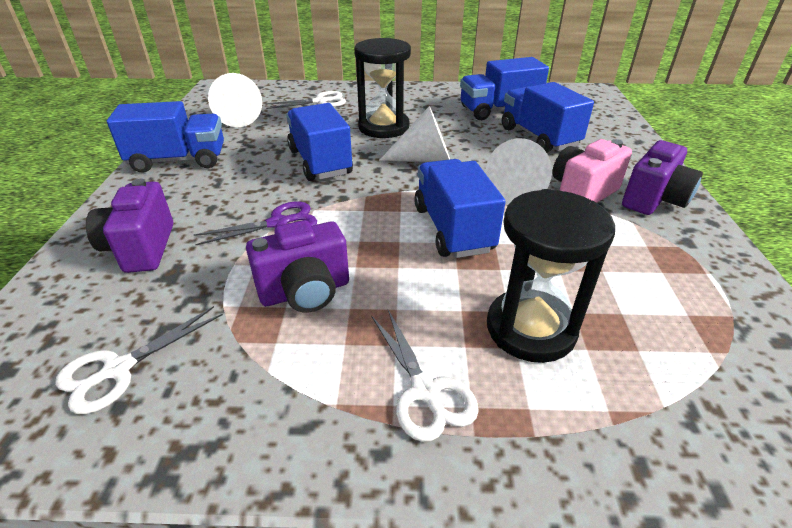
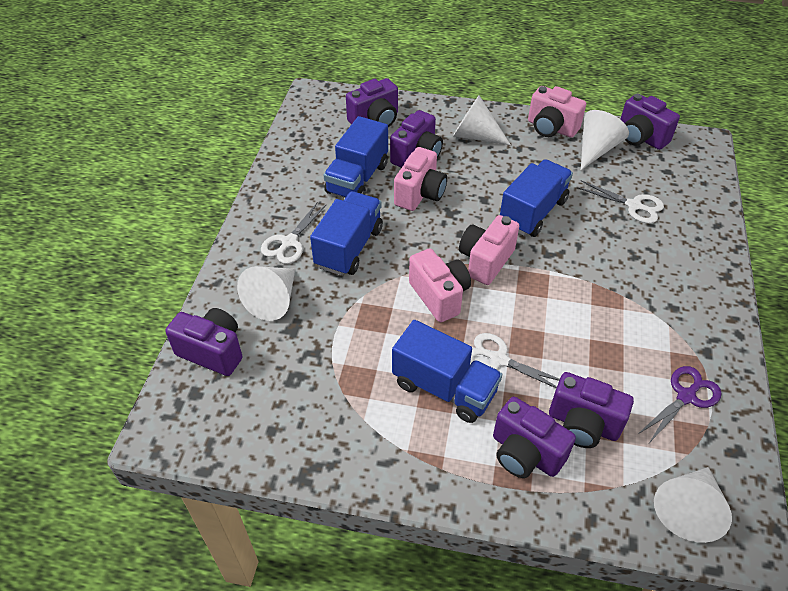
black hourglass: [354,38,411,138] [487,189,615,363] = 2 -> none = 0
blue truck: [107,101,224,173] [286,103,353,181] [414,159,506,258] [460,57,549,120] [502,82,594,153] = 5 -> [310,191,383,276] [324,116,388,198] [392,320,502,423] [500,159,573,237] = 4
pink camera: [552,139,632,203] = 1 -> [394,147,447,211] [409,248,471,322] [459,215,519,285] [528,86,586,138] = 4
purple camera: [86,179,173,273] [246,220,349,313] [622,140,703,215] = 3 -> [165,308,242,376] [346,78,398,127] [390,110,443,168] [493,397,576,478] [549,372,634,448] [620,94,680,150] = 6
white cone: [208,73,262,127] [379,106,450,162] [485,138,552,205] = 3 -> [237,266,295,321] [453,95,511,145] [581,110,629,170] [654,467,732,543] = 4

